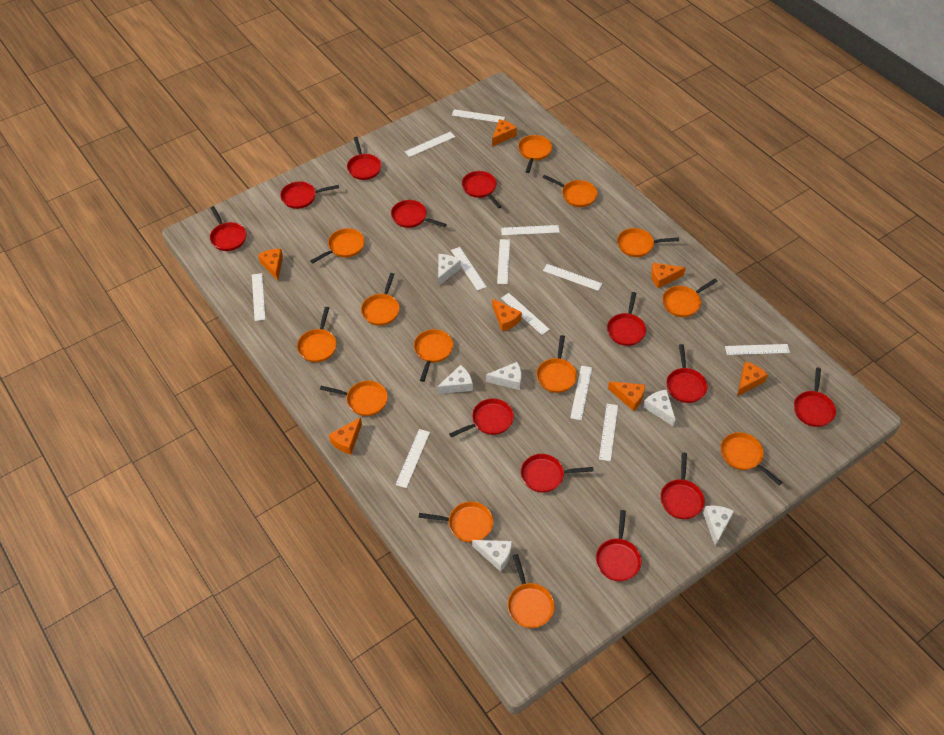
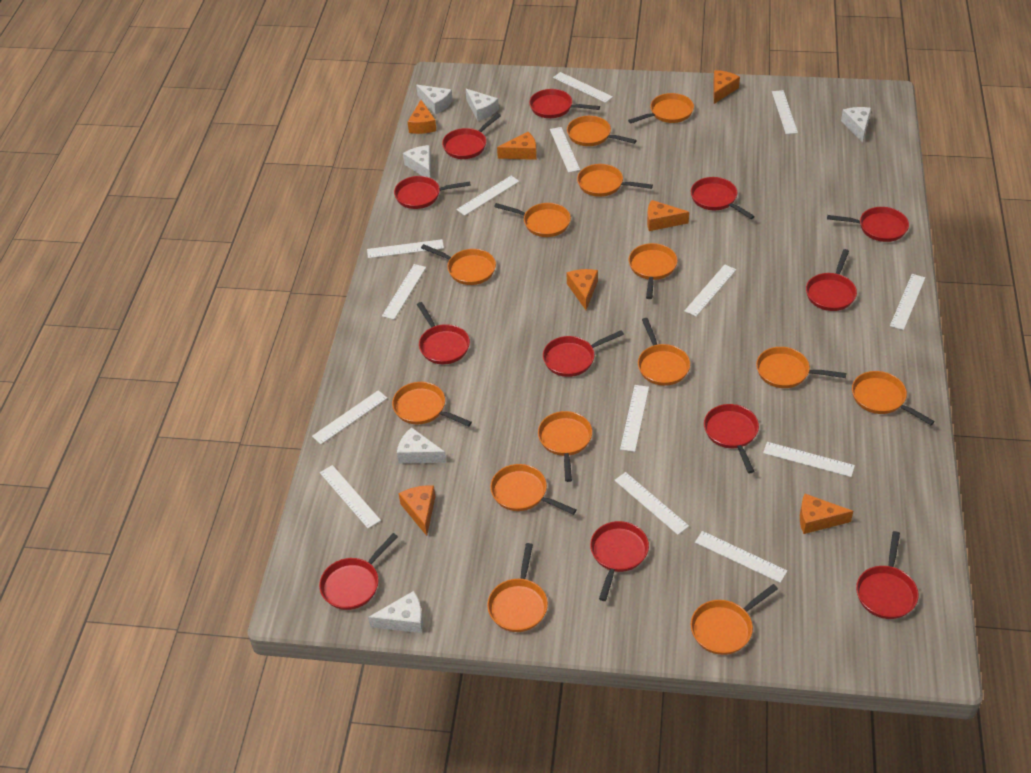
orange pan: [297,307,337,362] [310,228,365,264] [320,381,388,416] [361,273,400,326] [414,329,453,382] [419,501,493,542] [508,554,555,628] [518,135,552,173] [537,335,577,393] [542,175,597,207] [617,228,679,257] [663,279,718,317] [721,432,782,485] = 13 -> [392,382,472,427] [421,244,496,285] [487,543,548,632] [490,464,577,515] [494,203,571,237] [538,411,592,482] [567,116,637,146] [577,164,653,197] [628,93,694,123] [629,243,677,299] [638,318,690,386] [691,584,778,655] [756,347,846,388] [852,371,935,425] = 14
white ruler: [252,273,265,321] [395,429,430,488] [405,132,455,157] [451,247,486,291] [452,109,505,122] [497,239,510,284] [501,225,560,235] [501,293,550,335] [543,264,602,291] [570,366,592,420] [599,404,618,461] [725,344,790,355] = 12 -> [312,390,387,444] [320,465,381,529] [367,239,444,258] [382,264,426,319] [456,176,519,216] [550,127,580,173] [553,72,613,103] [614,472,689,535] [620,385,649,452] [684,265,736,316] [695,531,787,583] [763,442,855,477] [772,90,798,134] [890,274,925,330] = 14

